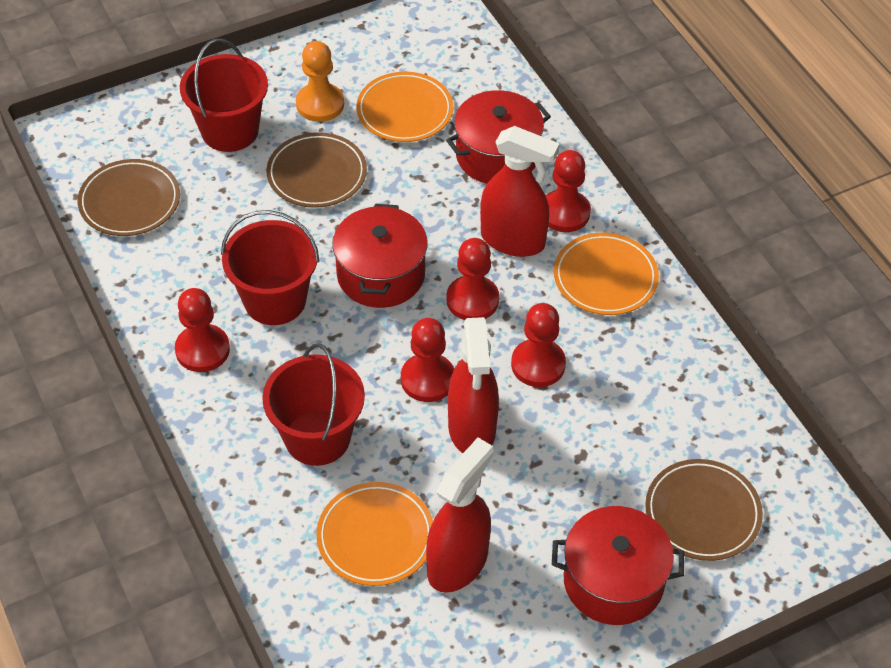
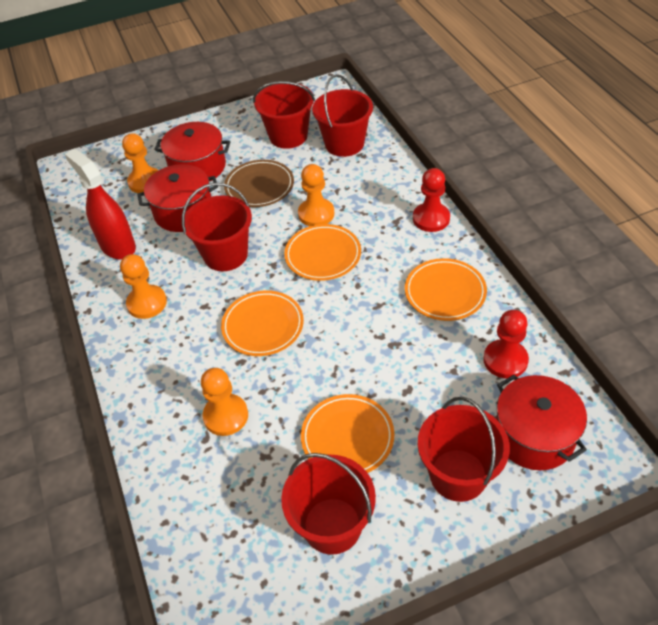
brown plate: [78,159,180,236] [266,132,367,208] [645,459,763,561] = 3 -> [224,160,294,207] = 1
orange pawn: [296,41,344,122] = 1 -> [120,254,167,319] [122,133,159,193] [201,368,248,436] [298,164,334,226] = 4
orange plate: [317,482,433,586] [356,72,453,142] [554,232,659,315] = 3 -> [221,290,304,356] [284,224,361,281] [301,394,394,473] [405,258,487,321] = 4
red bucket: [180,39,268,152] [221,210,319,325] [262,343,365,466] = 3 -> [182,183,252,271] [253,81,315,149] [281,453,376,555] [312,74,373,157] [418,397,510,502] = 5
red pawn: [175,288,230,372] [401,318,454,402] [446,238,499,320] [511,303,566,387] [546,150,591,232] = 5 -> [413,168,450,232] [483,310,529,379] = 2
red spray bottle: [426,437,494,593] [448,317,499,453] [480,126,560,257] = 3 -> [65,149,136,260] = 1

